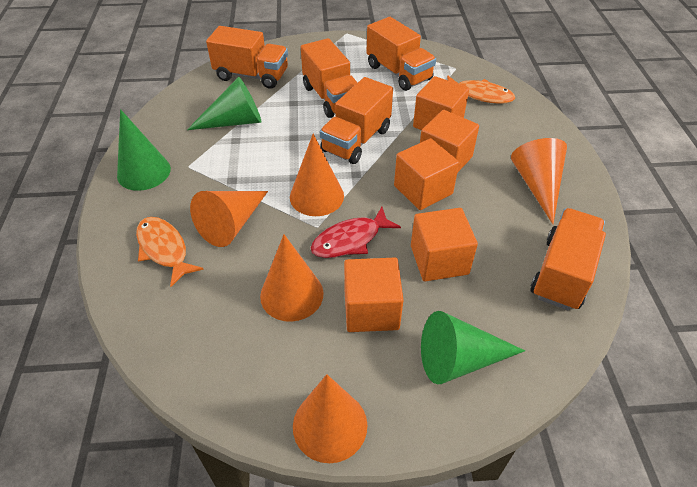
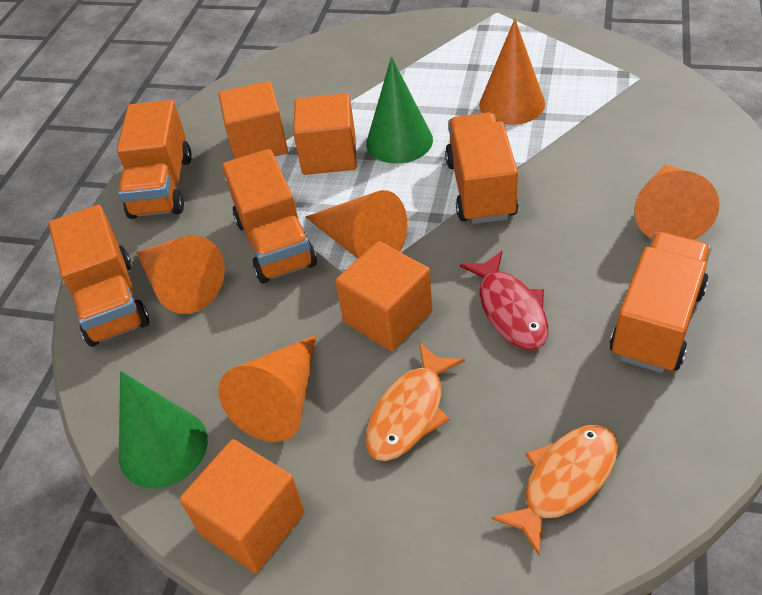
green cone: [117,109,171,191] [187,77,261,130] [421,311,525,384] = 3 -> [119,371,208,488] [366,57,433,164] = 2
orange cube: [344,258,404,332] [394,138,459,210] [411,208,478,281] [413,76,469,130] [420,110,479,173] = 5 -> [179,439,305,573] [219,81,288,159] [293,93,357,175] [335,241,433,351] = 4

